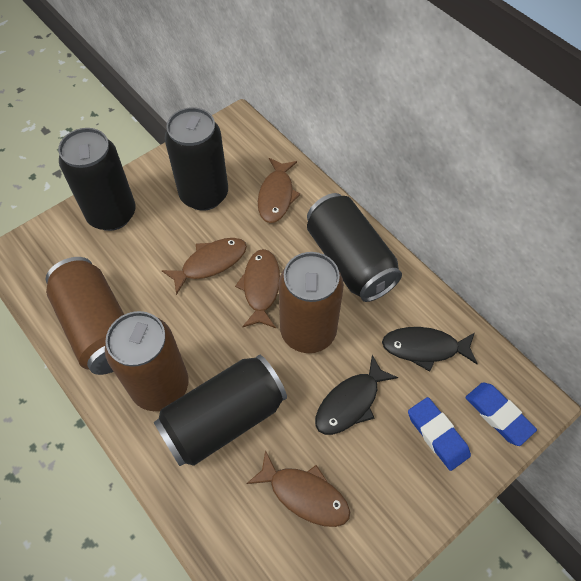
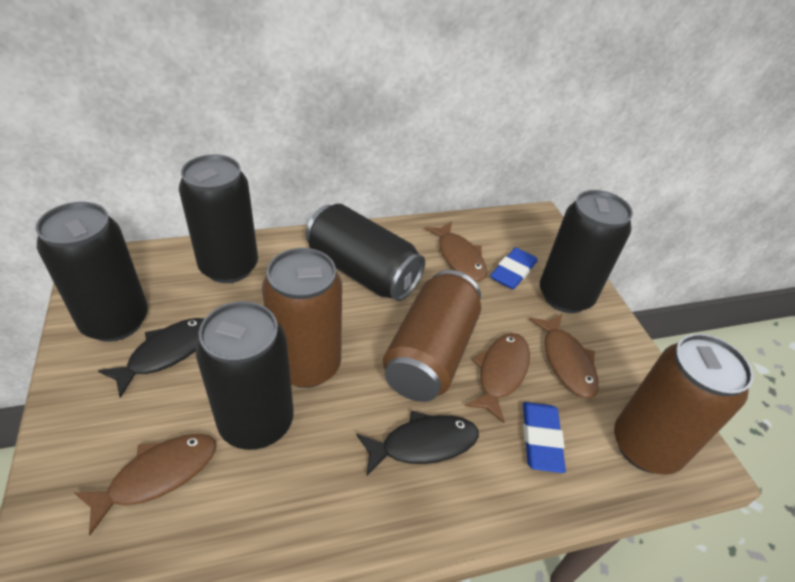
black can: [58,128,135,231] [153,355,287,466] [165,107,228,211] [307,193,402,302] = 4 -> [36,202,148,342] [179,154,258,283] [195,301,294,450] [306,204,425,301] [540,190,633,313] = 5

